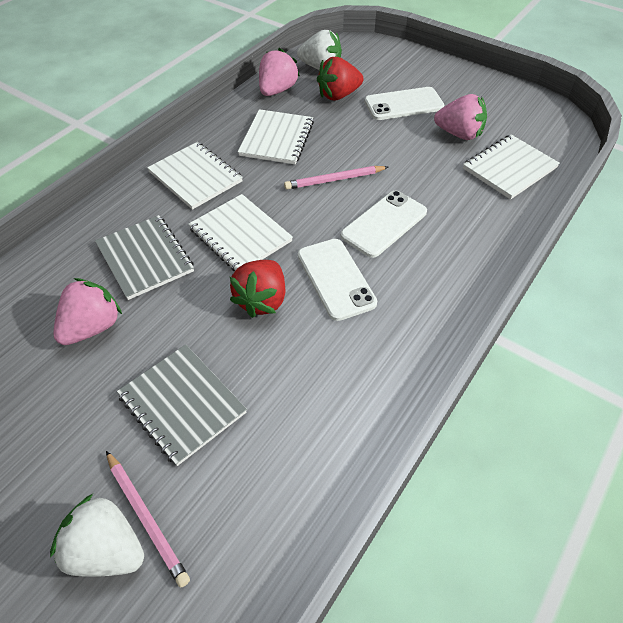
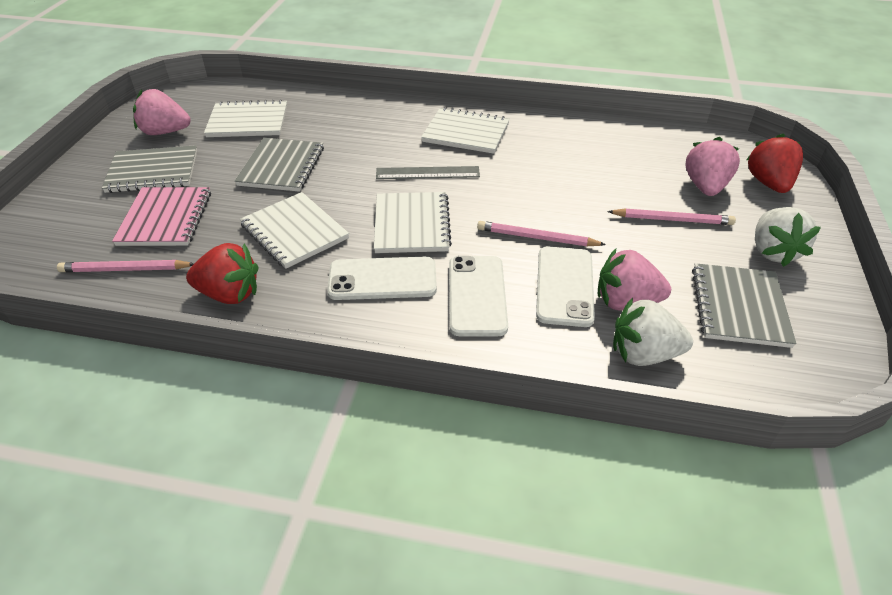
grey notebook: [95,215,194,300] [117,345,247,466] = 2 -> [102,145,197,193] [235,138,324,192] [692,263,796,348] = 3
grey ruler: none = 0 -> [376,166,480,179] = 1
pink notebook: none = 0 -> [112,187,211,246] = 1
pink pencil: [106,451,190,587] [284,166,388,190] = 2 -> [57,260,194,272] [477,221,606,246] [607,208,736,225] = 3

